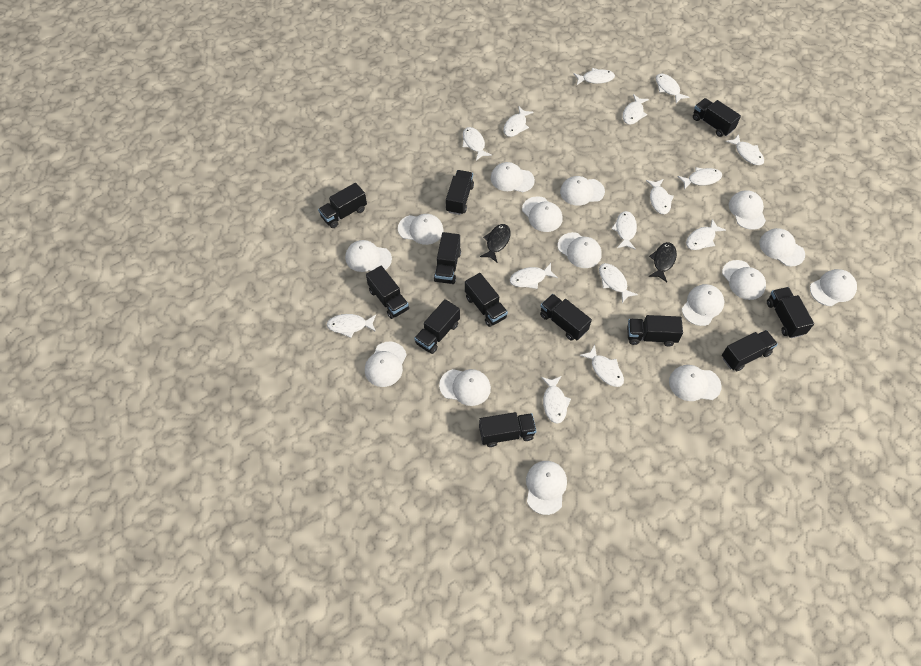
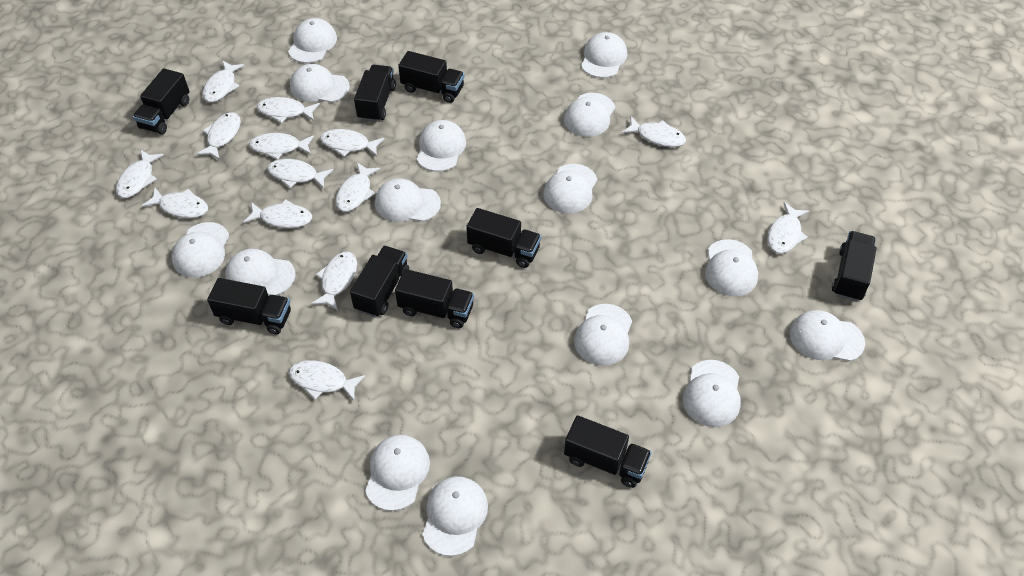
black fish: [480,224,511,262] [649,242,677,282] = 2 -> none = 0
black truck: [318,183,367,228] [366,266,409,319] [414,299,460,354] [434,232,461,284] [446,170,474,215] [465,273,508,327] [479,412,536,447] [540,294,592,341] [627,315,683,347] [693,98,741,137] [722,330,778,371] [767,287,814,338] = 12 -> [133,68,190,135] [207,278,291,335] [350,246,409,317] [354,65,396,122] [395,269,474,328] [398,51,464,103] [466,208,541,268] [564,415,652,488] [832,231,877,301] = 9
white fish: [327,314,376,338] [463,127,492,160] [503,106,533,137] [510,263,558,289] [541,376,571,424] [574,68,615,85] [580,345,624,387] [599,263,638,303] [611,211,637,250] [623,94,649,125] [646,179,674,214] [656,74,689,103] [677,167,722,190] [686,219,726,250] [726,134,764,165] = 15 -> [116,150,164,198] [142,188,208,218] [196,112,241,160] [202,61,245,102] [243,199,312,228] [249,133,314,160] [257,97,320,123] [267,159,333,189] [289,360,365,401] [311,252,357,310] [320,129,384,157] [336,163,380,212] [622,117,686,147] [767,202,809,254] = 14

